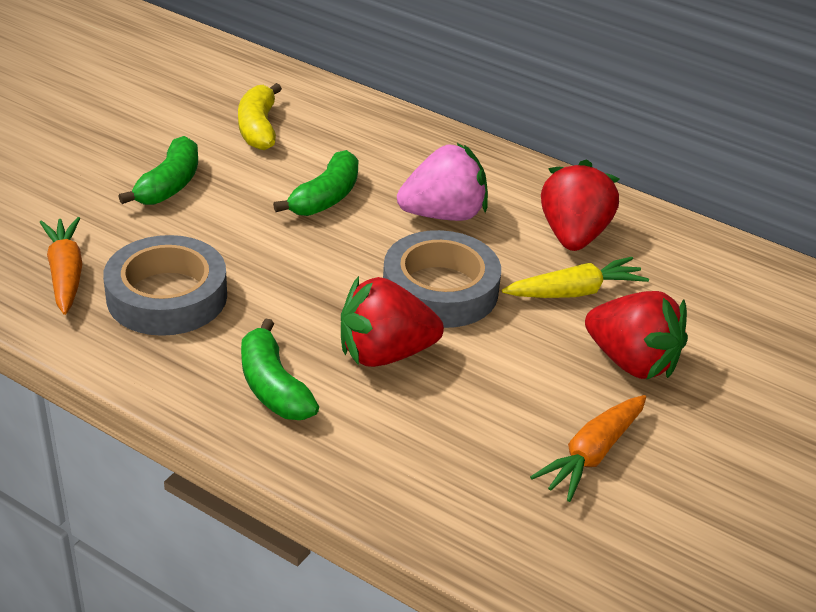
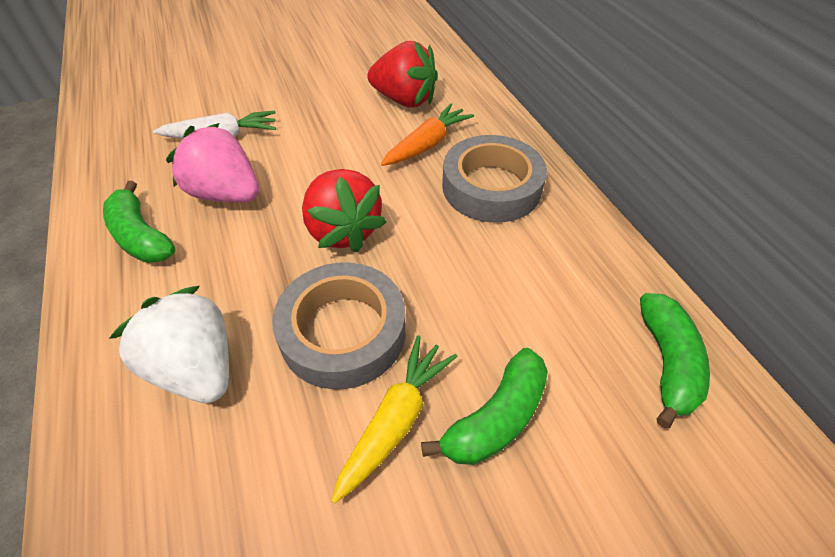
orange carrot: [39,217,82,315] [530,395,646,502] = 2 -> [381,104,474,166] = 1
red strawberry: [341,276,444,367] [541,159,620,251] [585,291,688,380] = 3 -> [302,169,387,252] [367,41,438,107] = 2
white carrot: none = 0 -> [153,111,276,138] = 1
white strawberry: none = 0 -> [109,286,229,403] = 1
yellow banana: [238,83,282,150] = 1 -> none = 0

